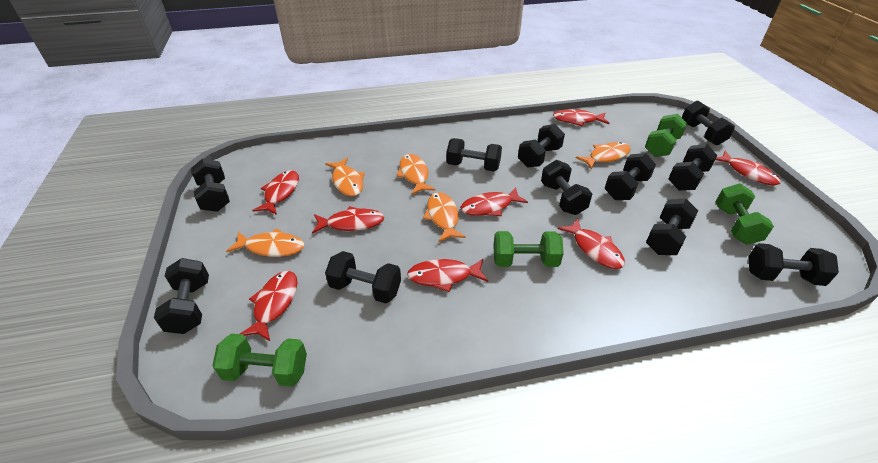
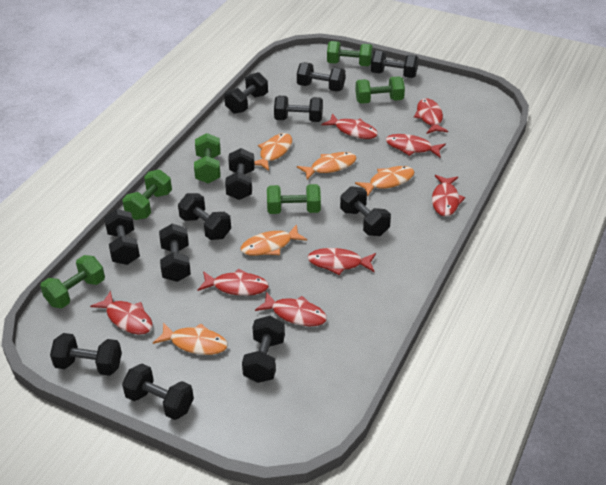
black dumbbell: [154,258,209,334] [191,158,230,212] [325,251,401,303] [446,138,502,171] [518,124,565,168] [541,160,592,215] [604,153,656,200] [646,199,698,255] [668,144,717,190] [682,101,735,145] [748,243,839,286] = 11 -> [50,333,122,376] [104,209,140,265] [122,364,194,420] [159,224,191,282] [178,193,231,240] [224,72,268,114] [225,148,255,200] [242,316,285,383] [274,96,323,122] [297,62,345,92] [340,186,391,236] [371,50,419,78] = 12
green dumbbell: [212,334,307,387] [494,231,564,267] [645,114,687,157] [716,183,774,245] = 4 -> [40,255,105,308] [122,169,172,220] [194,133,221,184] [267,184,321,214] [327,41,373,66] [355,76,405,104] = 6

